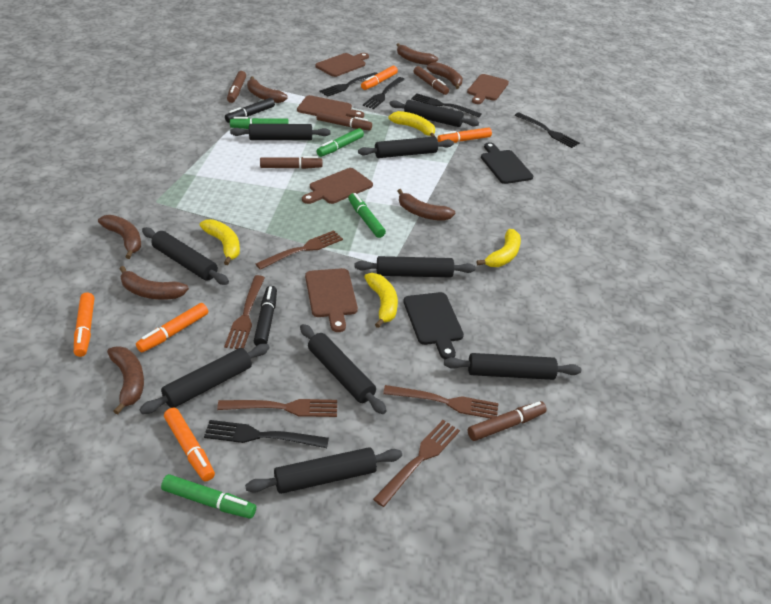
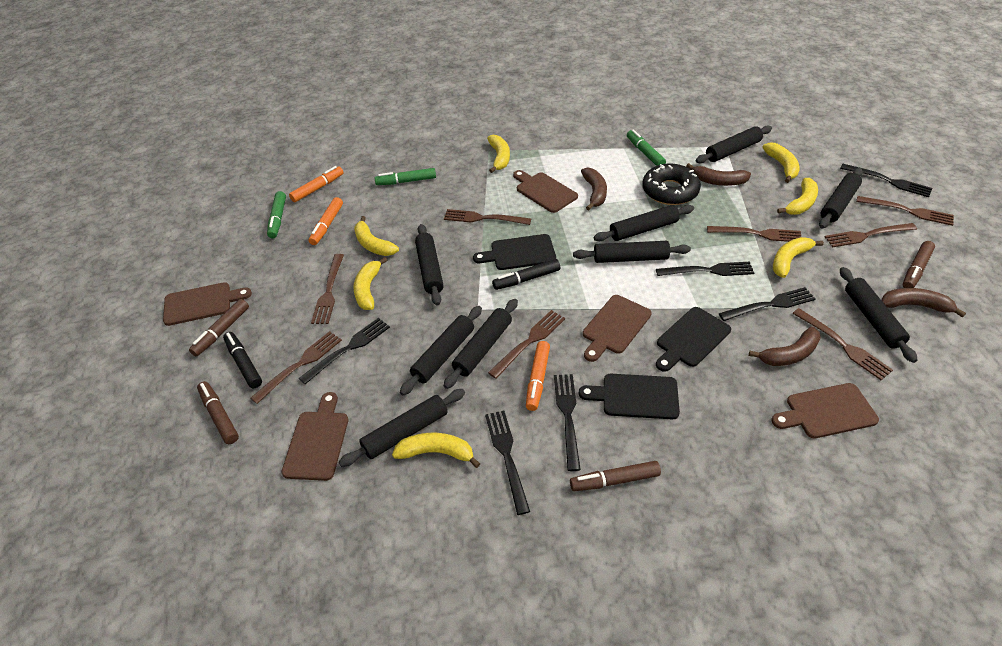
black cutting board: [403,292,464,359] [481,142,533,184] = 2 -> [473,234,556,270] [579,374,680,419] [656,307,731,372] = 3
black donut: none = 0 -> [642,163,701,205] = 1
black fork: [204,420,329,448] [319,72,378,97] [363,77,405,109] [411,93,482,117] [515,113,580,148] = 5 -> [299,318,390,384] [485,410,530,515] [554,374,581,471] [656,262,754,276] [719,287,815,321] [840,164,932,197] = 6
brown banana: [98,215,141,259] [107,346,144,415] [120,266,189,300] [247,76,288,103] [397,43,438,65] [398,189,455,221] [427,62,463,89] = 7 -> [581,167,607,210] [686,163,751,186] [749,326,821,366] [881,288,966,318] = 4
brown fork: [217,399,337,417] [224,275,265,349] [256,230,343,270] [373,420,460,507] [383,385,498,419] = 5 -> [250,331,342,404] [311,254,344,324] [444,209,531,225] [488,310,565,379] [707,226,801,242] [792,308,893,380] [825,223,917,247] [856,196,954,226] = 8
brown marker: [227,71,246,103] [260,156,323,169] [316,110,372,131] [414,66,449,95] [468,401,547,441] = 5 -> [189,299,249,356] [197,381,239,444] [570,461,661,491] [903,241,935,288] = 4
green marker: [161,474,256,519] [230,117,289,129] [317,128,364,157] [348,193,386,238] = 4 -> [267,191,286,239] [375,168,436,185] [627,130,666,166] = 3
orange marker: [74,292,94,357] [136,303,208,352] [164,408,215,481] [361,66,398,90] [437,127,492,143] = 5 -> [289,166,343,202] [308,197,343,245] [526,341,550,411] = 3
yellow banana: [200,219,240,265] [364,273,398,328] [388,111,435,137] [477,229,521,267] = 4 -> [353,257,387,310] [354,216,399,256] [392,433,480,468] [487,135,510,173] [763,142,800,183] [773,237,824,278] [777,178,818,215] = 7

